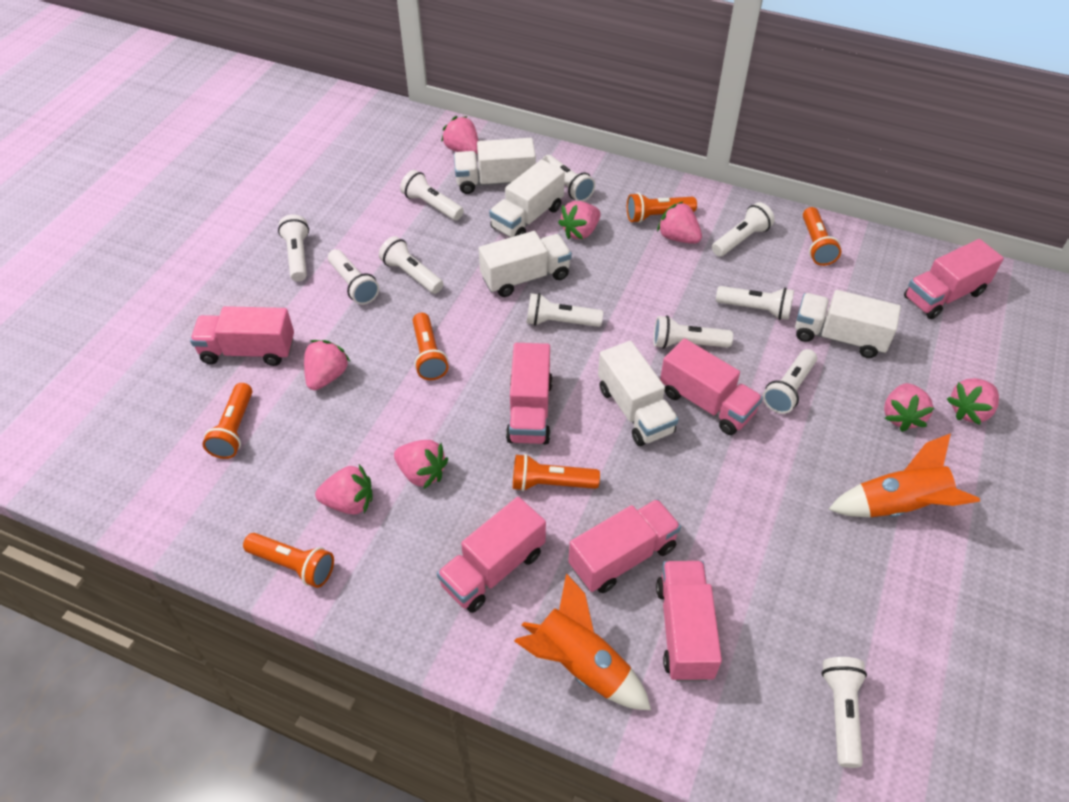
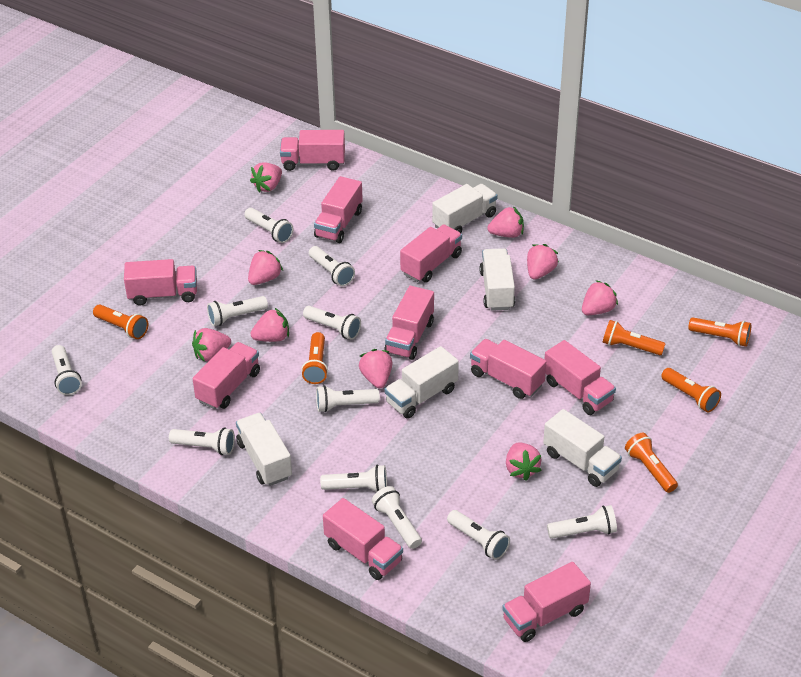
orange rocket: [514,573,651,710] [829,433,980,517] = 2 -> none = 0
pink strawberry: [304,340,351,390] [315,464,373,515] [394,440,448,489] [441,116,478,154] [558,201,601,239] [657,201,702,244] [884,383,934,432] [947,378,999,425] = 8 -> [192,328,231,362] [248,250,283,285] [250,162,282,193] [251,308,289,342] [359,349,393,389] [487,206,524,238] [506,443,542,481] [527,244,559,280] [582,280,618,315] = 9
pink truck: [190,306,294,366] [437,497,546,613] [506,343,553,444] [568,499,681,593] [656,561,722,682] [660,338,763,435] [904,239,1004,319] = 7 -> [124,259,197,306] [193,342,260,409] [280,130,345,171] [314,176,363,243] [323,498,403,580] [385,286,434,360] [400,224,462,282] [470,339,546,399] [502,562,591,642] [544,340,616,415] = 10

